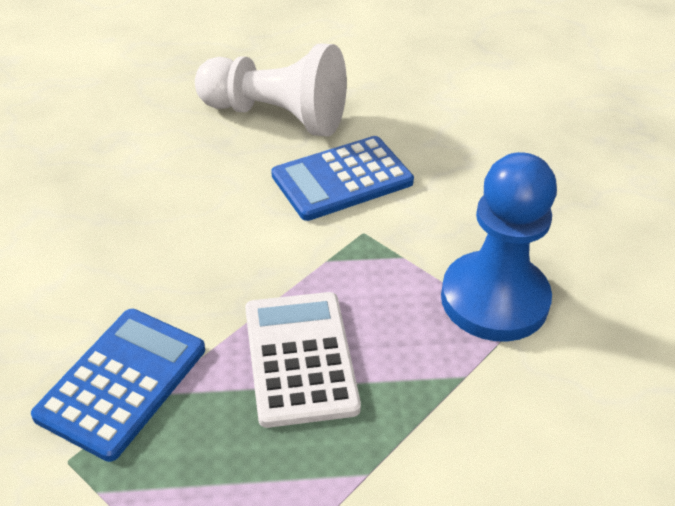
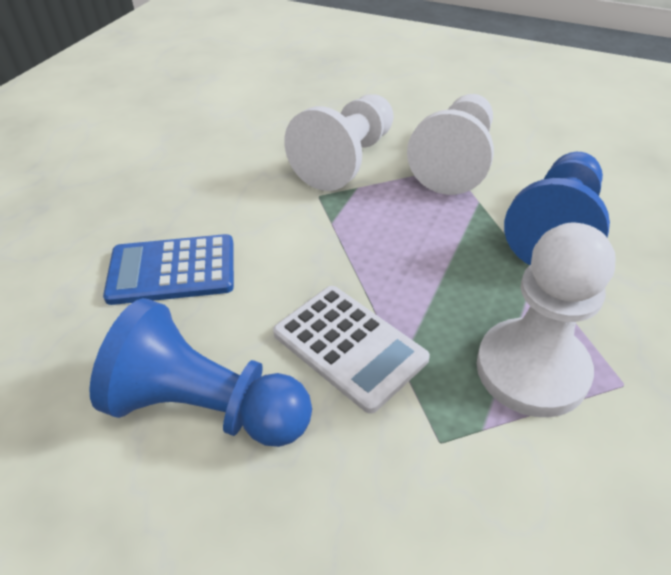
blue calculator: [31,309,205,462] [271,136,414,221] = 2 -> [103,234,234,305] = 1
blue pawn: [441,152,557,342] = 1 -> [89,298,312,447] [504,152,610,265] = 2
white pawn: [195,44,347,137] = 1 -> [284,94,394,191] [407,94,494,195] [477,223,616,417] = 3

